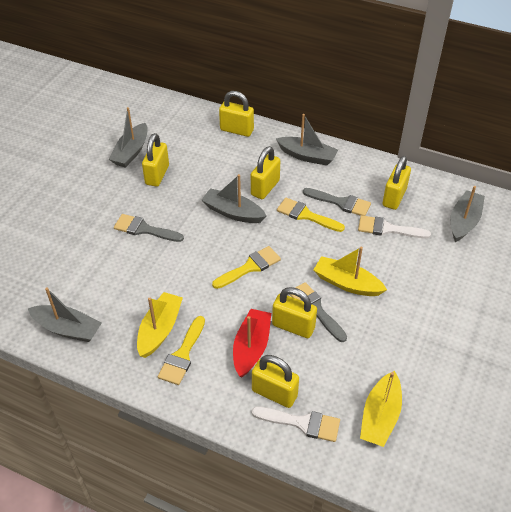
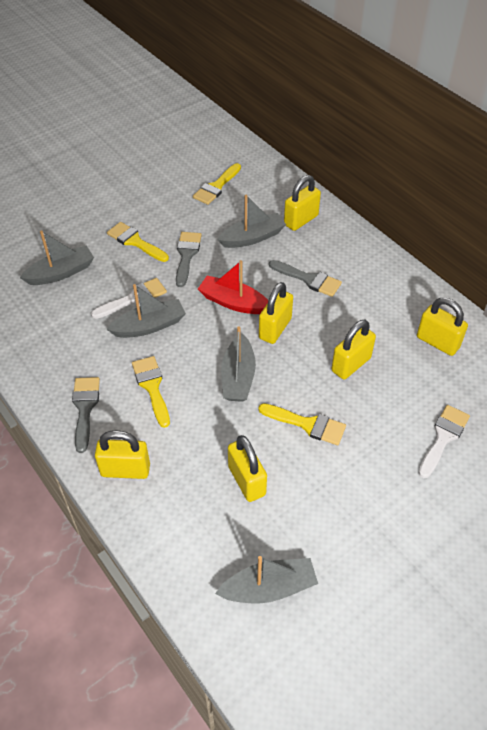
yellow boat: [137,292,183,358] [314,247,387,296] [360,371,402,447] = 3 -> none = 0
yellow brush: [158,316,205,385] [212,246,281,289] [277,198,345,232] = 3 -> [107,222,169,262] [132,356,170,428] [193,163,241,205] [258,403,346,445] = 4

